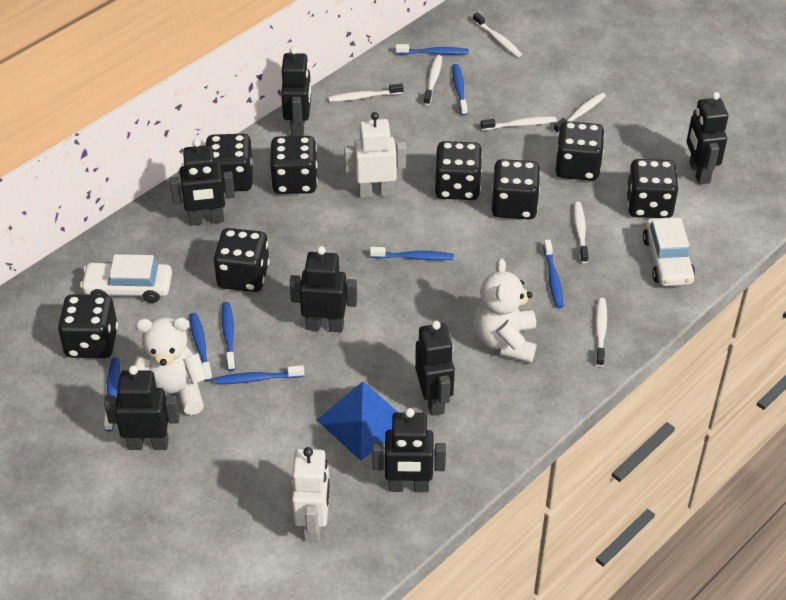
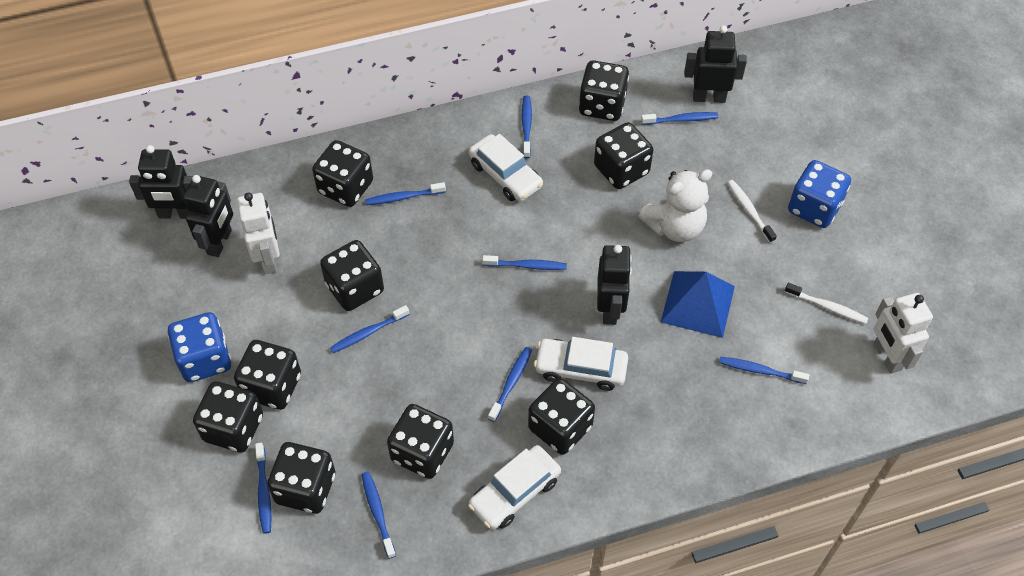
black dice: [58,294,118,358] [205,134,254,192] [213,228,270,292] [270,136,318,194] [434,141,483,200] [492,159,541,219] [555,121,605,181] [626,159,678,218] = 8 -> [193,381,263,453] [234,340,301,410] [267,442,335,514] [312,140,373,207] [320,240,384,311] [387,404,454,479] [528,378,595,455] [579,60,629,121] [594,122,653,189] = 9
black robot: [104,365,180,450] [170,139,235,225] [281,47,311,136] [290,246,357,332] [372,408,446,492] [415,321,455,416] [687,92,728,184] = 7 -> [129,145,193,219] [183,175,233,257] [597,245,632,325] [684,25,747,103] = 4
blue dice: none = 0 -> [168,312,231,382] [788,160,851,228] = 2
blue toothbrush: [104,358,120,432] [190,313,213,381] [214,365,304,384] [222,302,236,371] [370,247,454,260] [396,44,469,55] [452,64,468,116] [543,240,563,308] = 8 -> [255,443,272,534] [330,305,410,353] [361,472,396,559] [365,182,446,205] [483,255,567,270] [488,347,532,422] [522,96,532,158] [641,112,718,125] [719,357,809,384] = 9
white car: [80,254,172,303] [643,217,695,286] = 2 -> [468,445,561,530] [469,134,543,201] [534,337,628,391] = 3
white teddy bear: [134,317,207,415] [474,258,536,363] = 2 -> [639,169,712,242] = 1
white toothbrush: [328,83,403,102] [423,55,442,105] [473,12,522,57] [481,116,557,130] [554,92,606,133] [574,202,589,263] [596,298,607,367] = 7 -> [728,180,777,243] [785,283,868,324] = 2

